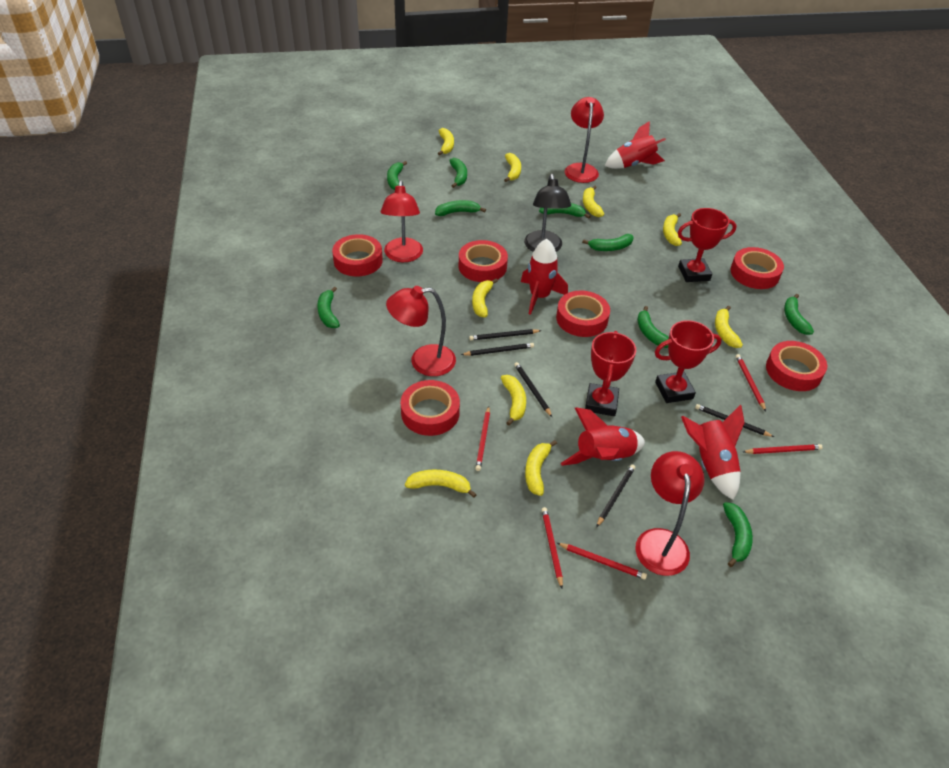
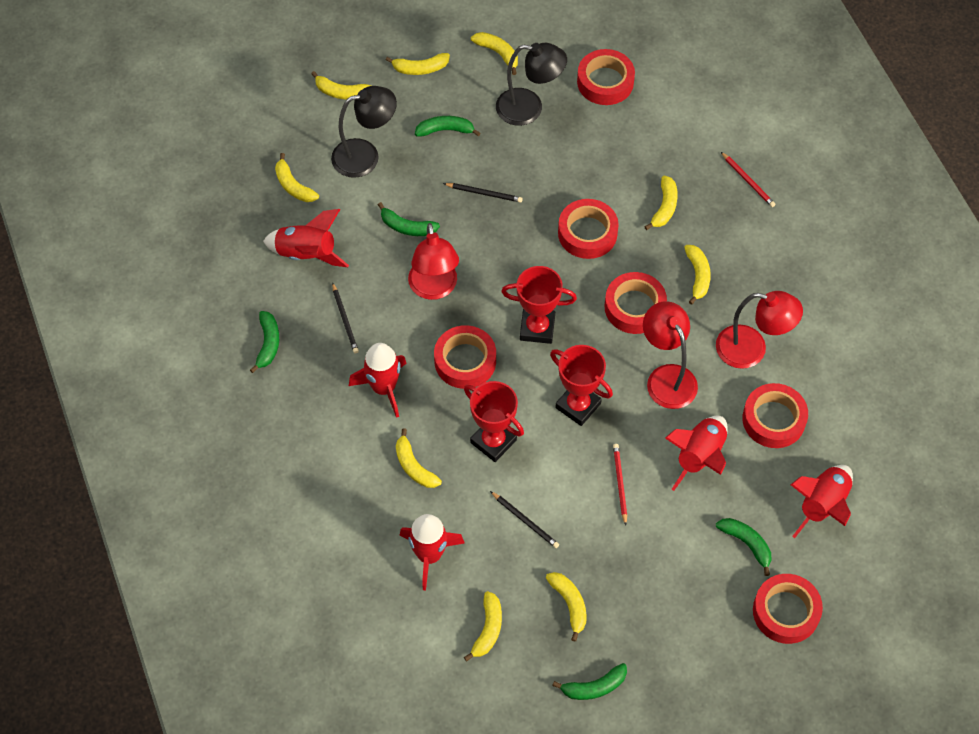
black lamp: [524,174,571,252] = 1 -> [331,86,397,178] [496,43,567,126] = 2
black pencil: [461,343,534,356] [469,329,542,340] [514,362,552,417] [596,465,635,527] [695,404,774,437] = 5 -> [332,282,359,354] [443,183,523,203] [490,491,559,548] = 3
green banana: [317,286,340,328] [387,161,407,190] [435,200,486,216] [449,158,467,188] [539,203,591,219] [582,234,634,251] [637,306,669,348] [723,502,753,567] [784,294,814,335] = 9 -> [250,311,279,373] [378,202,440,236] [415,116,481,137] [552,663,627,700] [716,518,771,576] = 5
red lamp: [381,180,423,262] [386,286,456,376] [565,97,604,183] [635,451,705,576] = 4 -> [408,223,459,300] [643,301,698,409] [716,291,803,369] = 3
red pencil: [475,406,490,471] [541,507,563,588] [557,543,647,580] [736,354,766,411] [743,444,823,454] = 5 -> [613,444,627,525] [721,152,776,207] = 2
red rocket: [521,239,568,315] [561,407,645,466] [605,121,666,169] [681,405,745,500] = 4 -> [263,209,349,267] [349,343,407,418] [400,514,464,591] [665,416,728,491] [791,465,853,538] = 5

